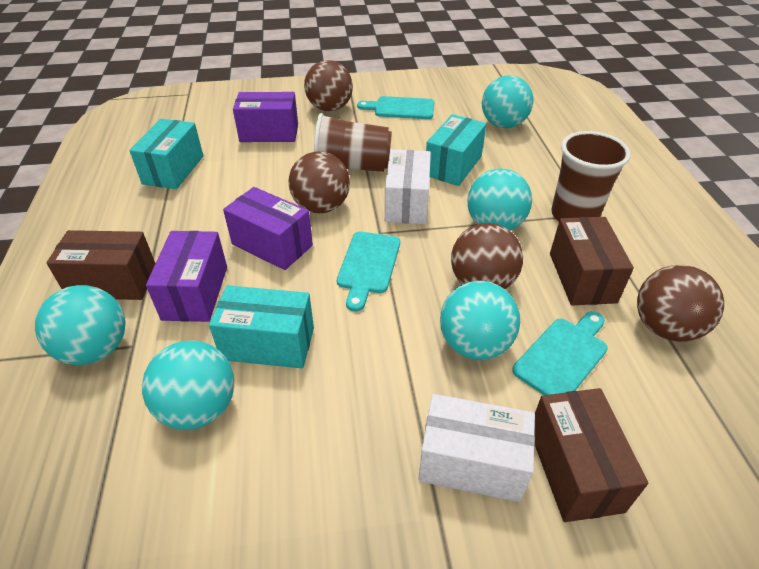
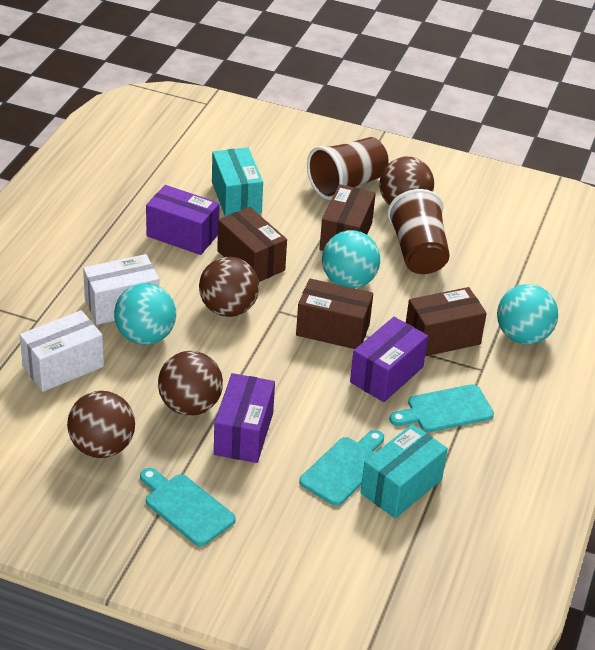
brown box: [46,230,156,300] [534,388,648,522] [550,217,634,305] = 3 -> [217,207,287,282] [296,278,373,349] [319,184,376,251] [406,287,487,356] = 4
turquoise ball: [35,285,125,365] [142,341,234,430] [440,281,520,360] [467,169,532,231] [482,75,533,128] = 5 -> [114,283,176,345] [322,230,380,288] [497,284,558,345] = 3
turquoise box: [129,119,203,189] [209,285,314,368] [426,114,486,186] = 3 -> [212,147,263,217] [360,424,448,518] = 2

